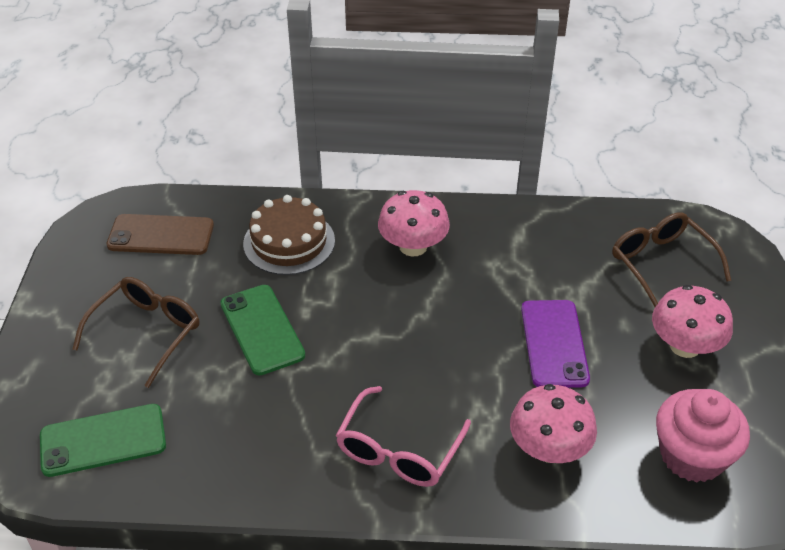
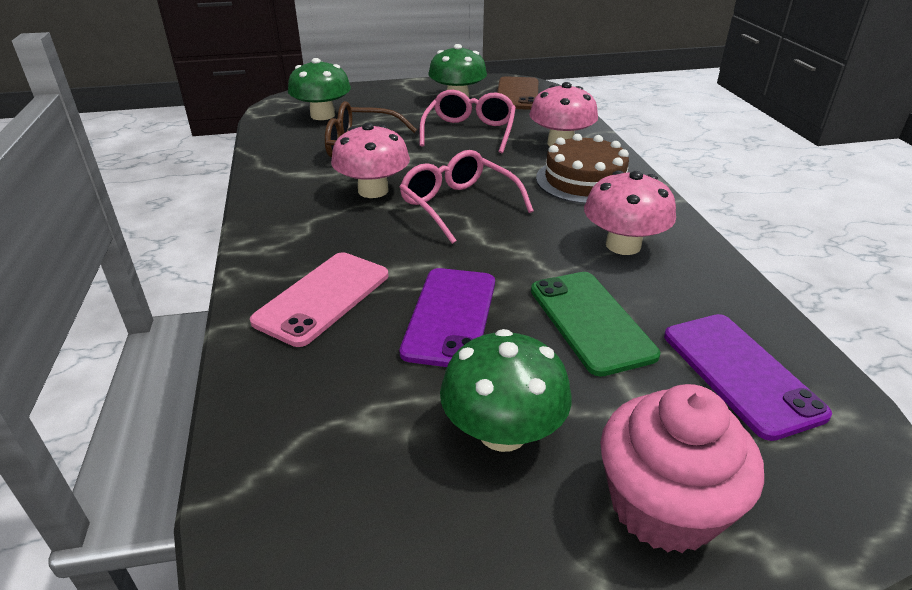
brown glasses: [72,277,199,388] [612,212,731,307] = 2 -> [325,101,417,157] = 1
green mushroom: none = 0 -> [288,58,351,120] [428,44,487,97] [440,329,572,452] = 3
green phone: [40,404,166,477] [220,285,305,375] = 2 -> [531,272,660,377] = 1
pink glasses: [336,386,471,487] = 1 -> [400,150,534,244] [419,90,516,153] = 2
pink phone: none = 0 -> [250,252,388,347] = 1
purple phone: [521,300,590,388] = 1 -> [400,268,495,367] [664,314,832,441] = 2

